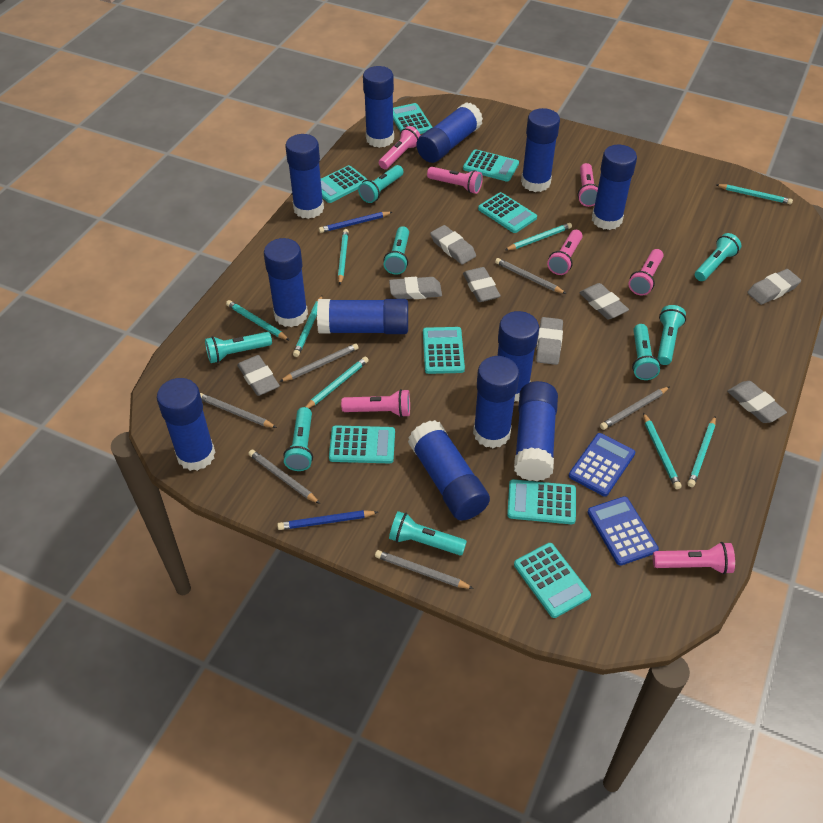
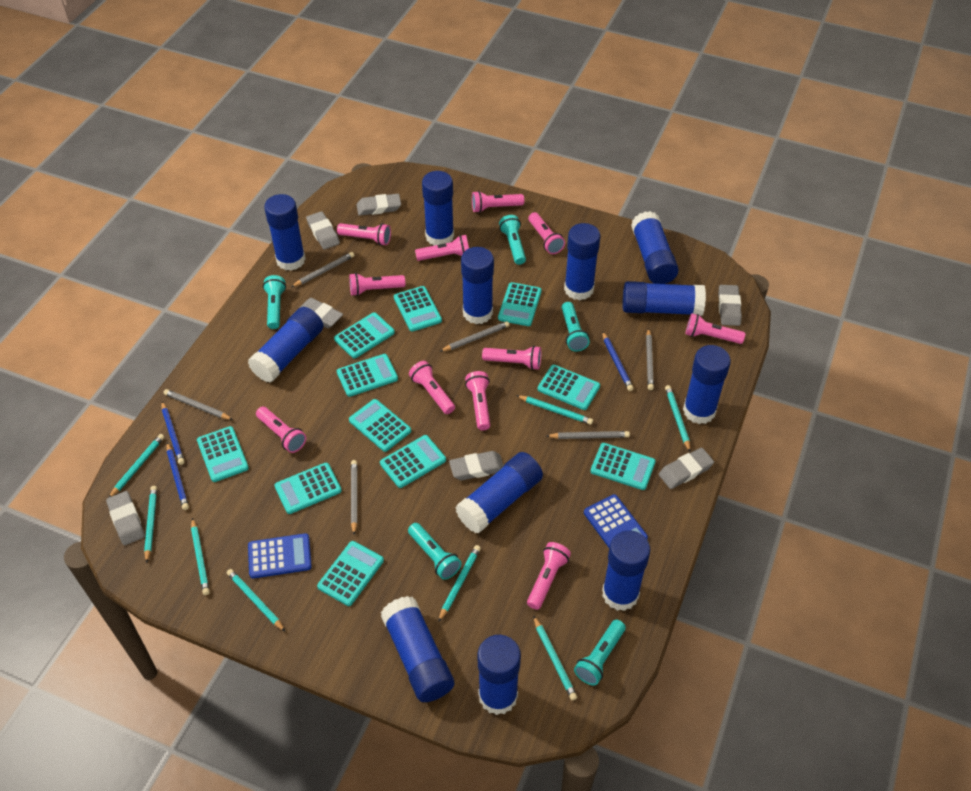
blue pencil: [277,510,378,530] [319,212,392,233] = 2 -> [161,402,185,465] [167,442,189,510] [602,331,634,391] = 3
grey eraser: [237,355,280,396] [389,277,442,299] [430,225,476,264] [463,267,501,302] [536,317,563,365] [579,283,629,319] [727,381,787,423] [747,269,801,305] = 8 -> [106,491,145,545] [296,298,343,328] [306,211,340,249] [357,194,401,216] [449,451,504,480] [659,448,714,489] [718,285,742,326] = 7
pink flashlight: [341,389,410,418] [379,126,421,169] [427,167,483,194] [547,230,583,275] [578,163,598,207] [628,249,664,295] [653,542,735,574] = 7 -> [256,407,306,453] [337,223,391,246] [349,273,405,296] [409,361,455,414] [415,235,469,261] [465,371,490,430] [472,191,524,213] [482,346,541,370] [527,542,571,610] [529,212,565,254] [686,313,745,344] = 11
turquoise calculator: [321,165,368,203] [329,425,395,463] [393,103,433,134] [423,327,465,374] [463,149,519,182] [478,192,537,233] [507,479,576,524] [514,543,591,618] = 8 -> [197,426,249,482] [274,463,342,514] [317,541,384,606] [334,312,395,358] [337,354,398,397] [349,399,411,452] [380,435,446,488] [394,286,442,332] [498,282,542,326] [538,365,600,410] [591,443,656,490] = 11
turquoise flashlight: [205,332,272,363] [283,407,313,471] [358,165,404,203] [384,226,409,275] [389,511,467,556] [632,324,660,380] [657,305,686,365] [695,233,741,281] = 8 -> [263,275,286,329] [408,523,461,580] [499,215,526,265] [562,302,590,352] [574,620,626,686] = 5

